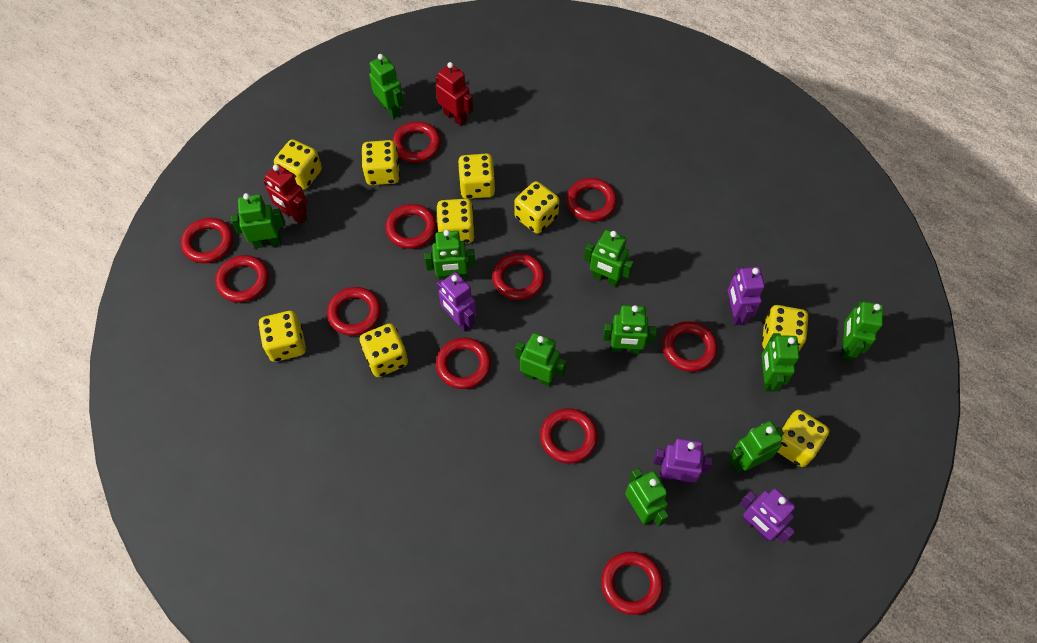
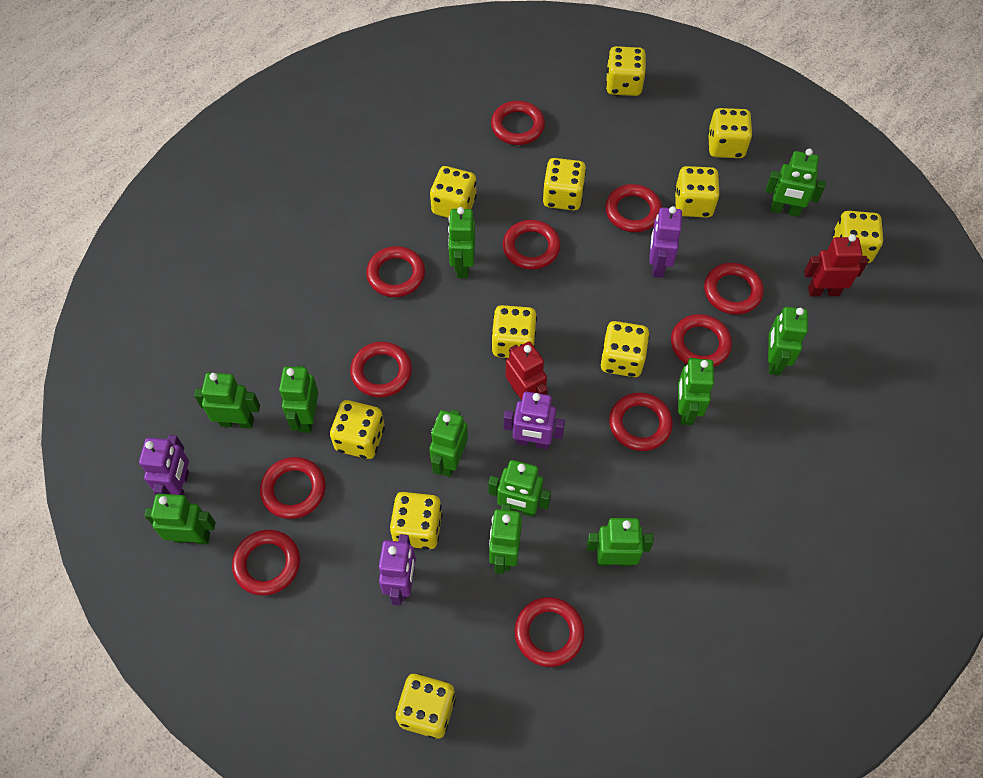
green robot: [231,193,285,248] [369,54,404,119] [424,230,476,281] [515,333,567,387] [584,230,634,287] [603,305,657,354] [625,468,669,527] [728,421,784,472] [762,333,800,392] [842,301,883,360] = 10 -> [144,494,216,545] [194,373,260,429] [279,365,319,433] [429,409,468,477] [448,207,475,278] [488,460,551,517] [489,504,522,574] [587,518,654,566] [678,358,714,425] [765,149,826,217] [768,307,808,375] = 11
yellow dice: [258,311,306,362] [274,139,322,190] [360,323,408,377] [361,140,400,185] [436,199,475,243] [458,153,495,199] [514,181,560,234] [762,305,808,351] [778,410,829,467] = 9 -> [330,400,385,459] [390,492,443,549] [395,674,456,739] [430,166,477,218] [491,305,537,358] [542,158,586,211] [600,321,650,377] [606,46,646,96] [675,166,720,217] [708,108,753,158] [833,211,883,263] = 11

